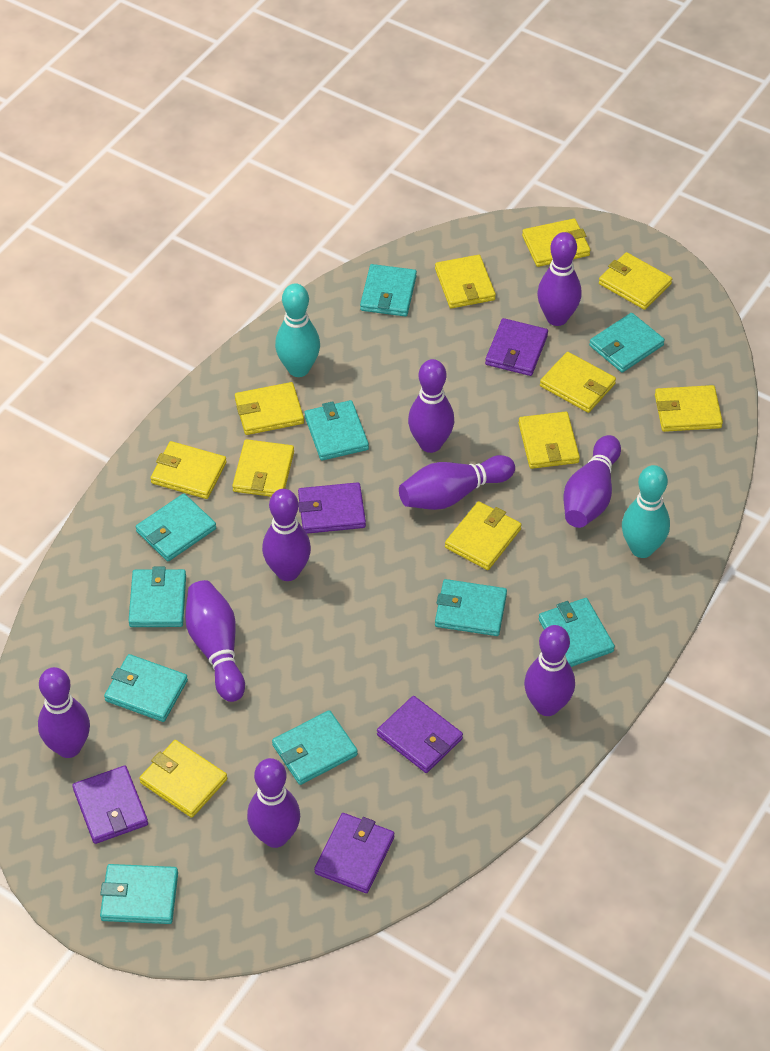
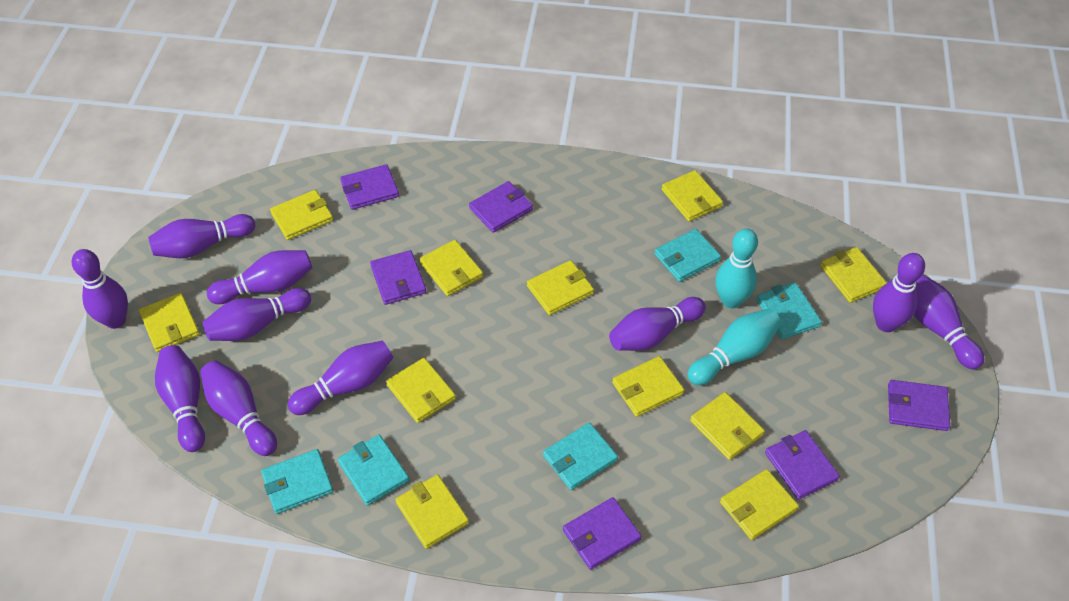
purple bowling pin: [38,667,90,758] [185,580,245,702] [247,758,300,848] [262,489,311,581] [399,455,515,510] [408,359,454,453] [524,625,575,716] [537,232,582,326] [563,435,621,528] = 9 -> [72,249,128,329] [148,214,255,258] [155,345,205,452] [200,360,277,456] [202,288,311,341] [207,250,313,304] [288,340,393,415] [609,297,706,351] [873,253,925,332] [914,274,984,369] = 10
purple wallet: [72,766,148,844] [298,482,366,534] [314,813,394,893] [377,696,463,773] [485,318,548,376] = 5 -> [340,164,399,210] [370,250,426,305] [469,181,533,233] [563,497,642,570] [765,430,840,500] [888,380,950,431] = 6
turquoise wallet: [100,864,178,924] [104,654,188,722] [128,566,186,627] [136,494,216,561] [272,710,358,785] [305,400,369,461] [360,264,417,316] [435,579,507,636] [539,598,615,667] [589,313,665,373] = 10 -> [261,449,333,514] [338,435,409,506] [543,422,618,490] [654,229,721,282] [756,282,822,340] = 5

